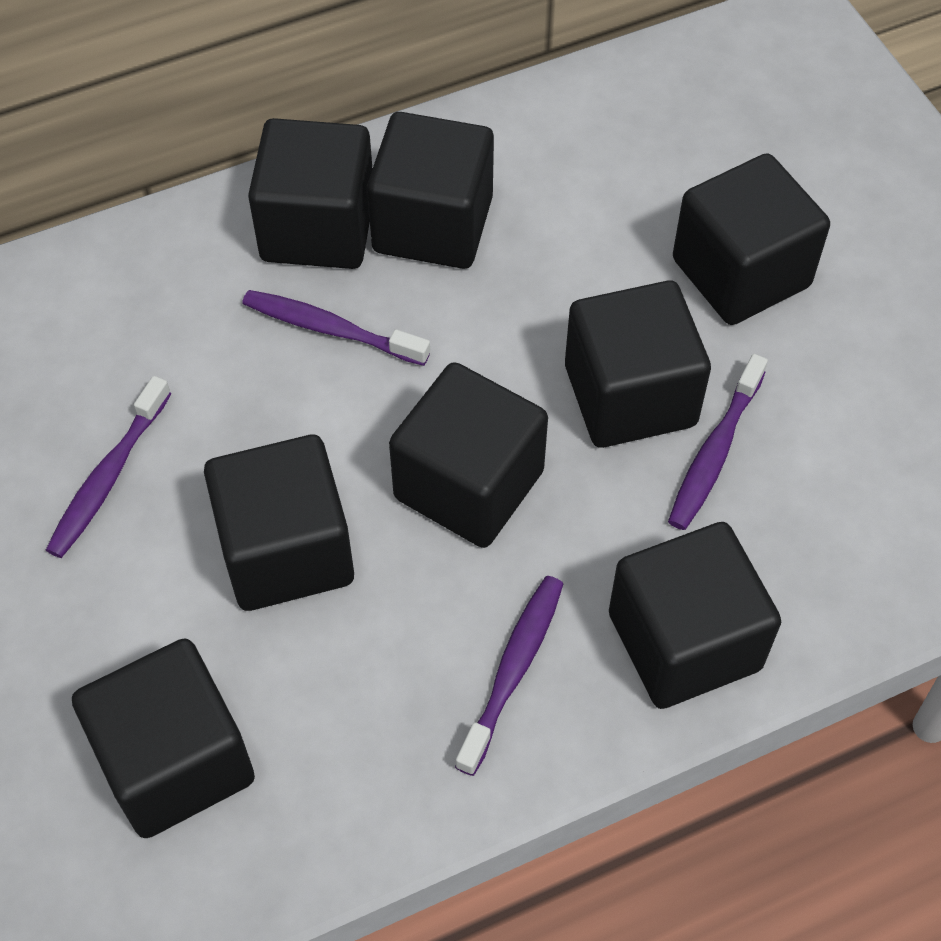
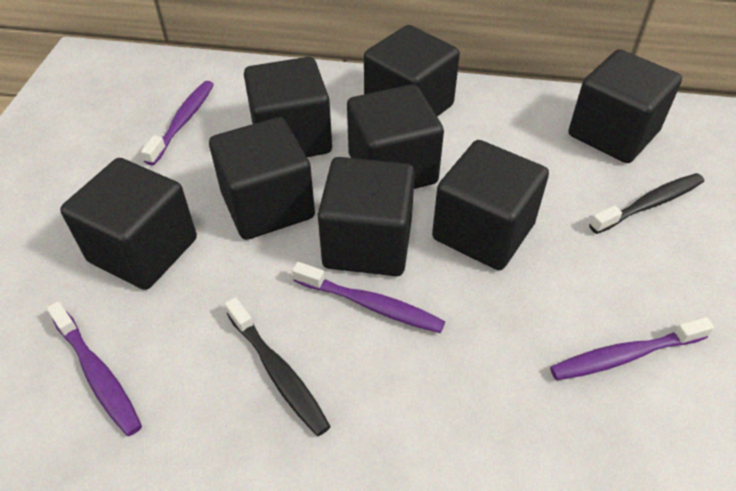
black toothbrush: none = 0 -> [225,297,331,436] [589,173,704,234] = 2

